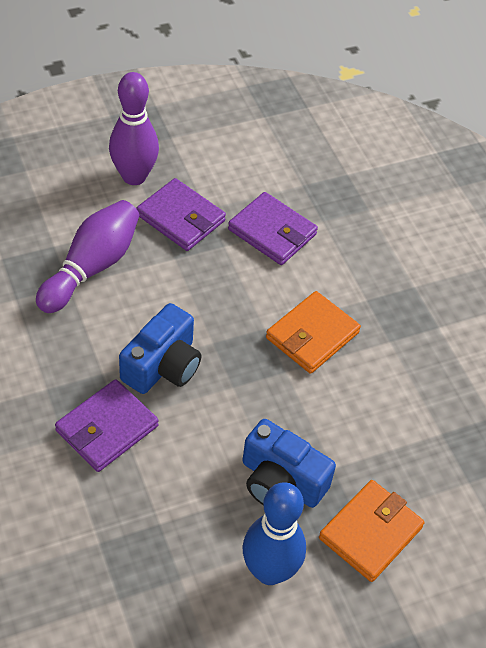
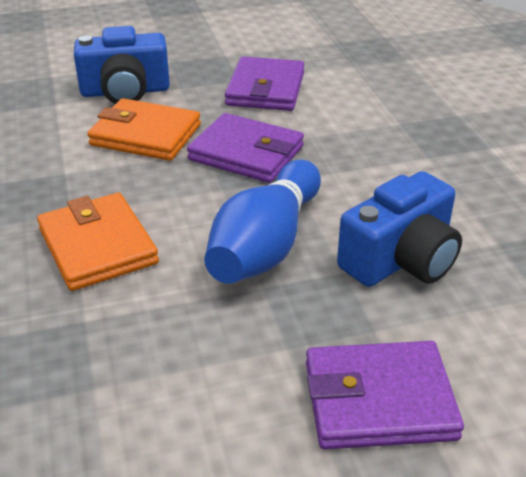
purple bowling pin: [36,200,139,313] [109,72,159,185] = 2 -> none = 0

